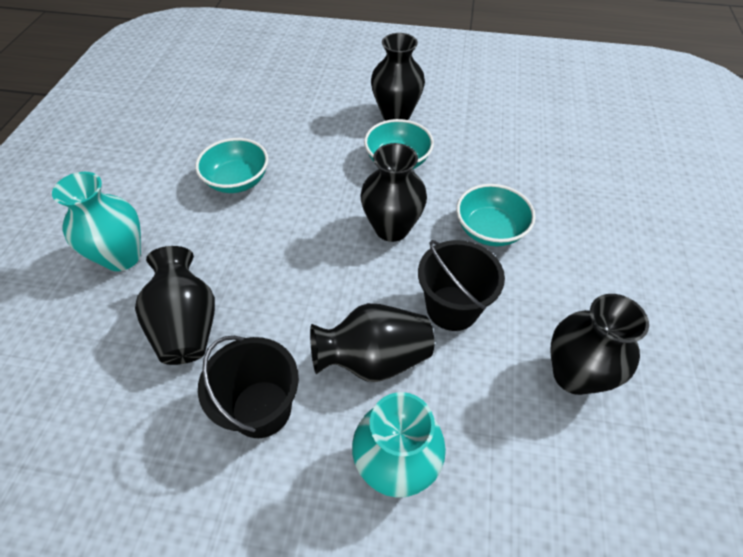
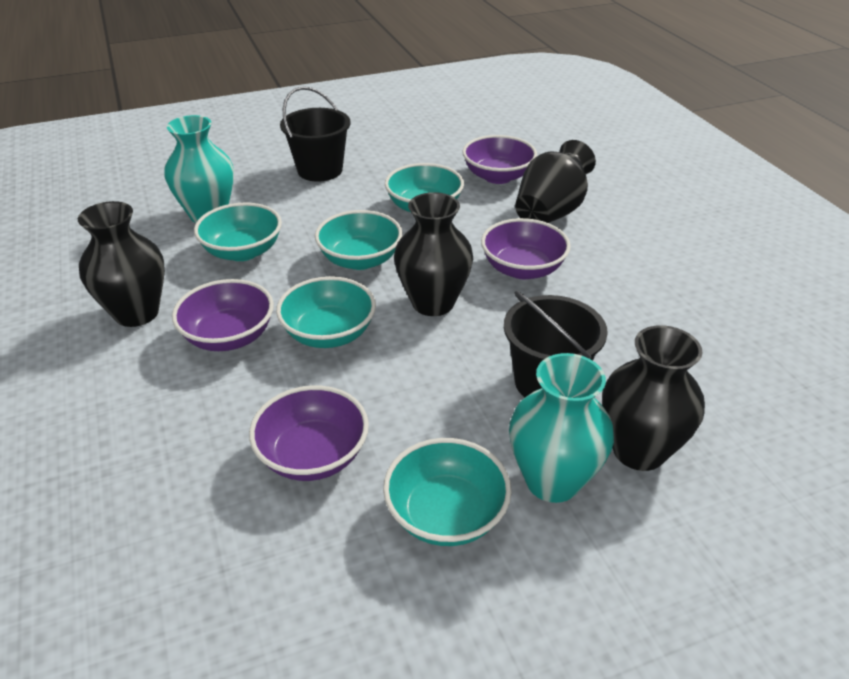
black vase: [135,246,215,365] [310,303,434,382] [360,143,427,242] [371,33,425,120] [550,294,649,395] = 5 -> [78,201,165,327] [394,192,473,316] [515,140,596,223] [602,325,705,471] = 4
purple bowl: none = 0 -> [172,279,274,351] [249,386,369,481] [462,135,537,184] [481,218,571,279] = 4
turquoise bowl: [195,138,268,193] [364,119,434,169] [456,184,536,246] = 3 -> [194,202,282,261] [276,276,376,348] [315,210,403,270] [383,438,512,546] [385,163,464,212] = 5

